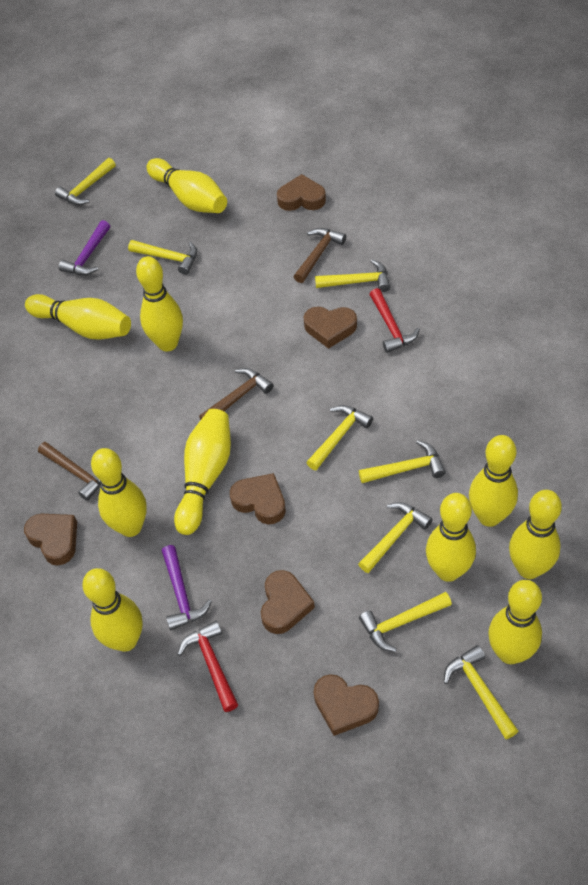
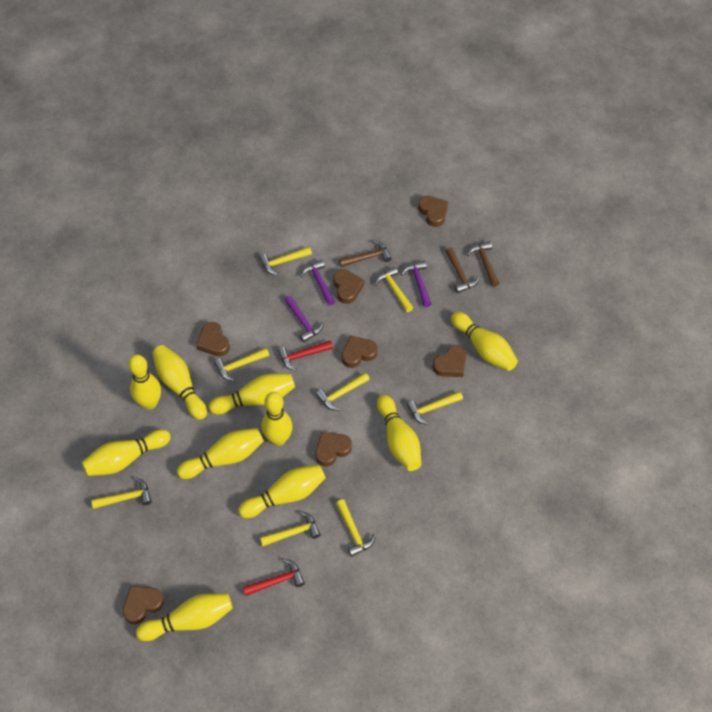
brown heart: [24,514,77,565] [230,473,286,525] [261,570,315,634] [277,174,326,211] [304,307,357,349] [313,674,379,736] = 6 -> [123,586,164,624] [196,322,230,357] [315,432,352,467] [333,269,364,304] [341,336,378,368] [418,196,448,227] [433,345,467,377] = 7
purple hammer: [59,220,110,275] [162,545,212,630] = 2 -> [285,296,324,342] [300,260,335,306] [401,261,432,307] = 3

